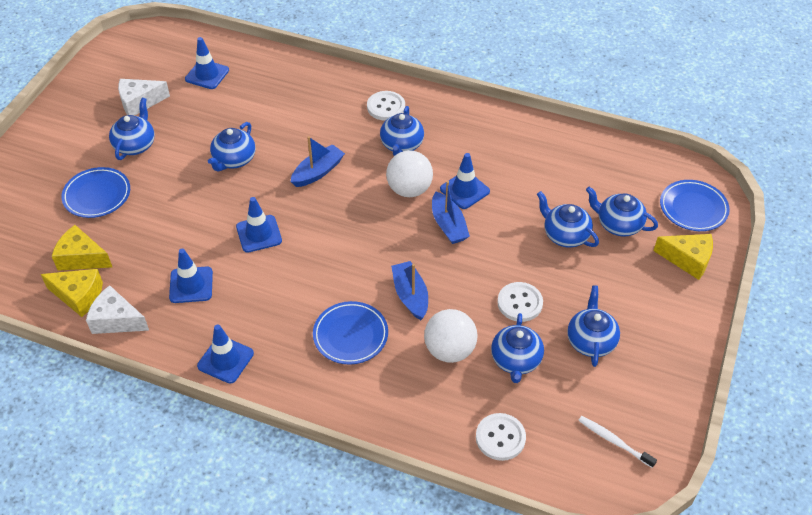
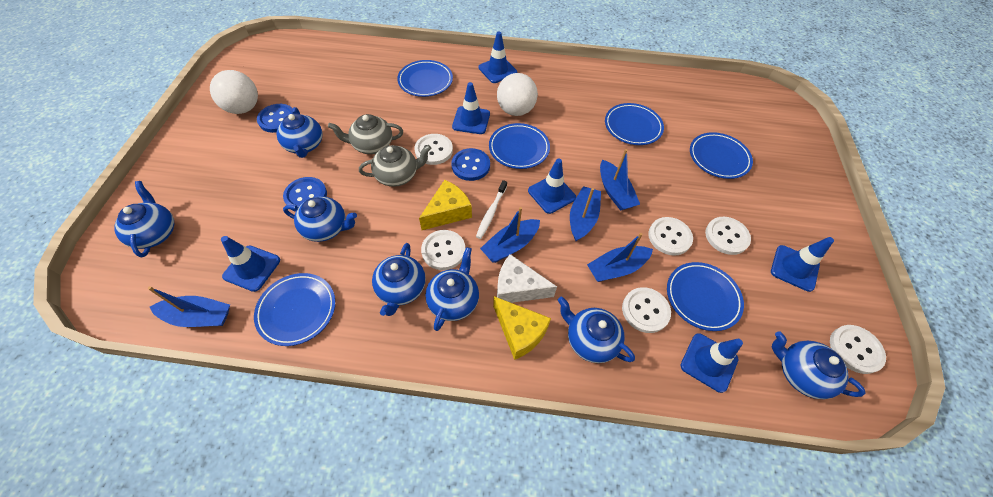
blue boat: [291,136,345,187] [391,261,428,320] [432,181,470,244] = 3 -> [148,286,230,327] [480,207,540,263] [570,186,601,241] [587,233,653,282] [600,149,640,211] = 5
blue button: none = 0 -> [257,104,293,133] [283,177,327,212] [451,148,490,181] = 3
blue plate: [61,167,130,218] [313,301,388,364] [660,180,730,231] = 3 -> [254,273,335,346] [397,60,453,97] [489,123,550,169] [605,103,664,145] [667,262,744,331] [690,132,753,179] = 6
blue traffic cone: [169,249,213,303] [185,37,229,89] [197,324,254,384] [236,197,282,253] [440,153,490,209] = 5 -> [221,236,280,292] [452,82,490,134] [479,32,517,83] [528,158,576,214] [680,333,743,393] [771,237,834,292] = 6
grey teapot: none = 0 -> [328,114,403,154] [359,145,432,187] = 2
white button: [367,91,405,121] [476,413,526,461] [497,282,543,322] = 3 -> [414,134,453,165] [421,230,465,270] [622,287,671,333] [648,217,693,256] [705,217,751,255] [830,325,886,374] = 6
white cheese: [86,285,149,334] [118,79,170,116] = 2 -> [497,254,557,303] = 1
yellow cheese: [41,269,103,317] [52,225,112,271] [653,234,713,280] = 3 -> [419,180,472,230] [493,296,551,360] = 2

